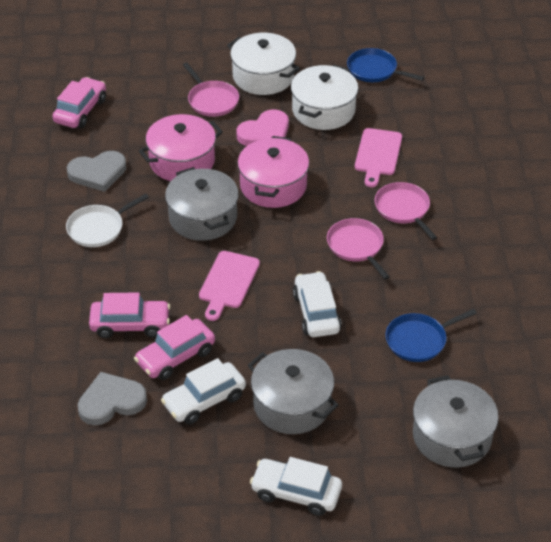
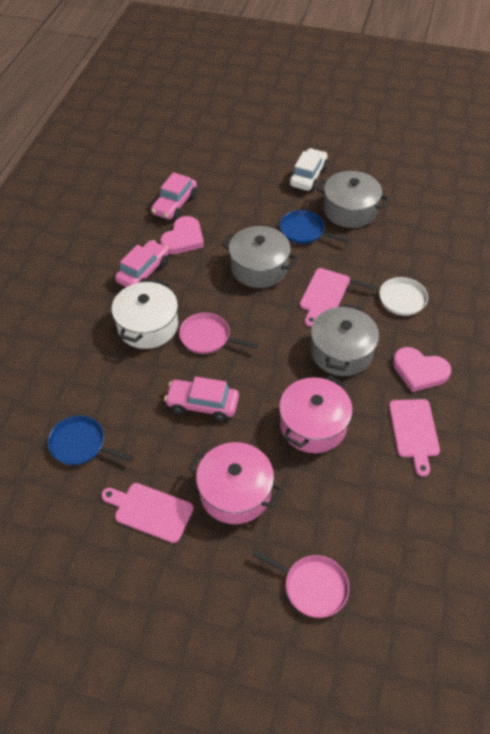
grey heart: [67,151,126,192] [78,372,147,425] = 2 -> none = 0
pink cutting board: [199,251,260,321] [355,128,402,187] = 2 -> [101,483,193,543] [300,268,350,327] [389,399,440,477] = 3
pink heart: [236,109,289,146] = 1 -> [160,216,204,254] [393,347,451,392] = 2
pink pan: [183,63,239,117] [327,218,390,279] [375,182,437,240] = 3 -> [179,313,259,354] [252,549,349,618] = 2
white car: [161,358,246,424] [250,457,342,516] [293,271,342,337] = 3 -> [289,148,328,191] = 1
white pot: [227,33,300,95] [291,65,358,130] = 2 -> [112,279,178,349] = 1

